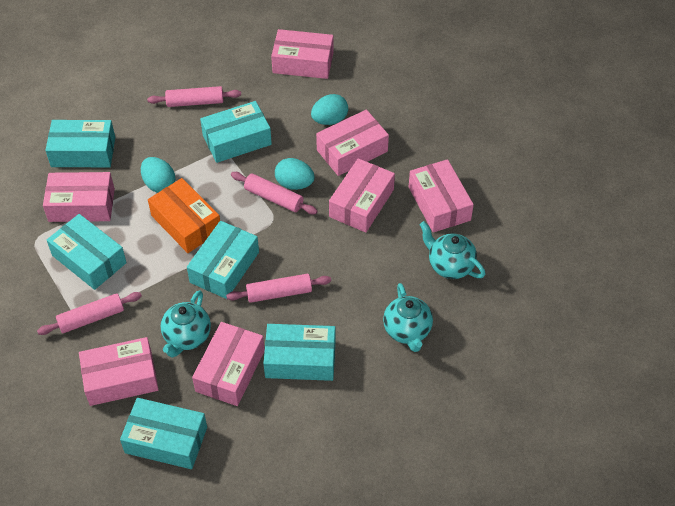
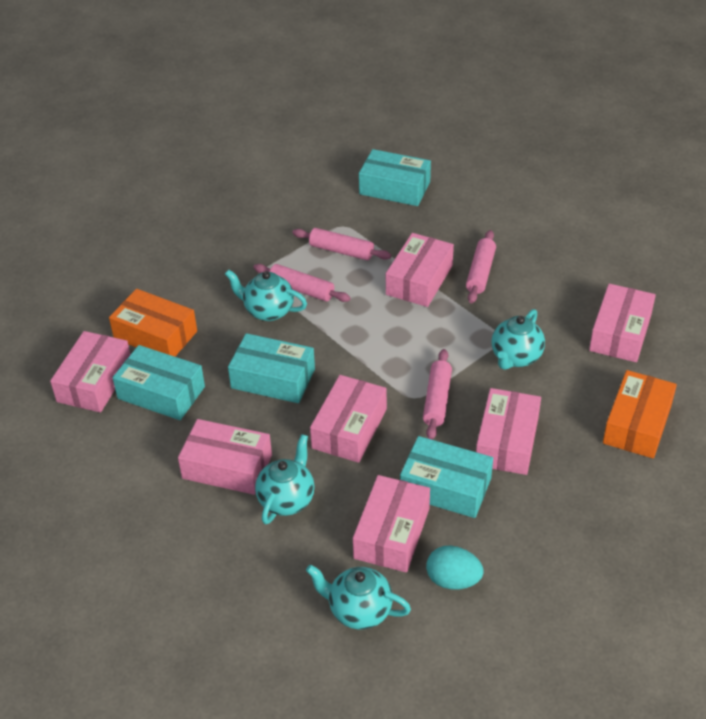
orange box: [148,178,220,253] = 1 -> [109,289,197,357] [603,370,677,458] = 2
turquoise box: [45,120,115,167] [47,214,127,290] [120,398,207,469] [187,221,259,299] [200,101,272,163] [263,324,335,381] = 6 -> [112,345,205,420] [228,333,315,403] [359,149,431,206] [400,436,493,518] = 4
turquoise egg: [141,157,175,193] [275,158,315,190] [311,94,348,125] = 3 -> [426,546,484,590] = 1
turquoise teapot: [161,290,211,358] [383,283,433,352] [420,221,485,279] = 3 -> [225,269,307,321] [255,434,315,524] [306,565,411,630] [491,309,545,370] = 4

